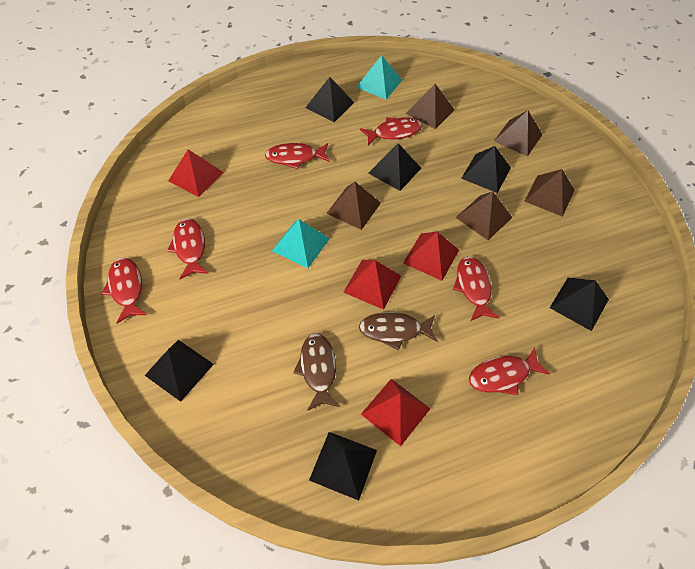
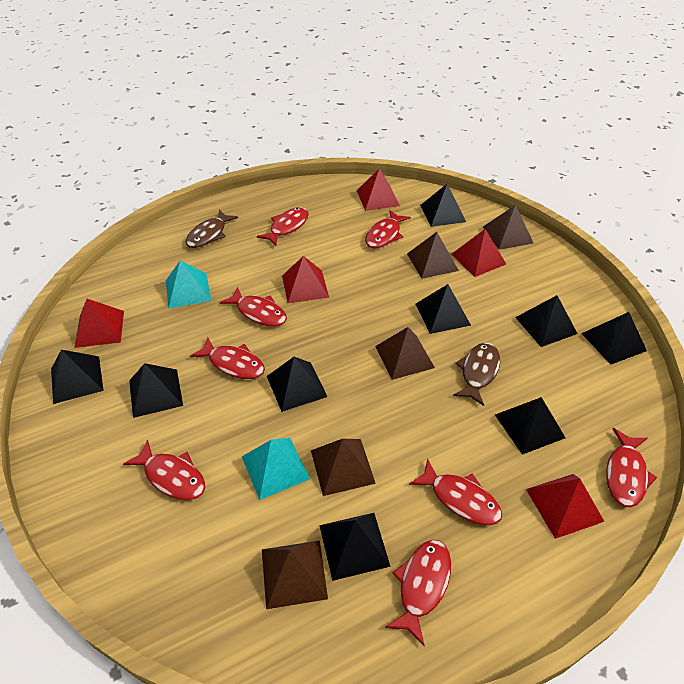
black pyramid: [145,340,214,402] [305,77,355,122] [309,432,377,501] [368,143,421,191] [461,146,511,193] [550,278,609,331] = 6 -> [51,350,104,404] [129,363,183,418] [267,357,328,412] [319,513,391,581] [415,284,471,334] [420,184,466,227] [495,397,566,455] [515,295,578,347] [581,312,647,365] = 9
red fish: [102,258,147,323] [167,219,209,279] [265,143,330,169] [360,117,422,145] [453,256,499,321] [469,348,550,395] = 6 -> [123,439,205,500] [190,337,265,379] [220,287,287,327] [257,207,309,246] [365,210,411,248] [385,540,451,646] [409,458,502,525] [606,428,658,507] = 8
red pyramid: [168,149,223,197] [343,260,401,310] [361,379,431,446] [403,232,459,281] = 4 -> [74,299,124,348] [282,256,329,303] [357,168,400,211] [451,229,506,277] [526,474,605,539] = 5

